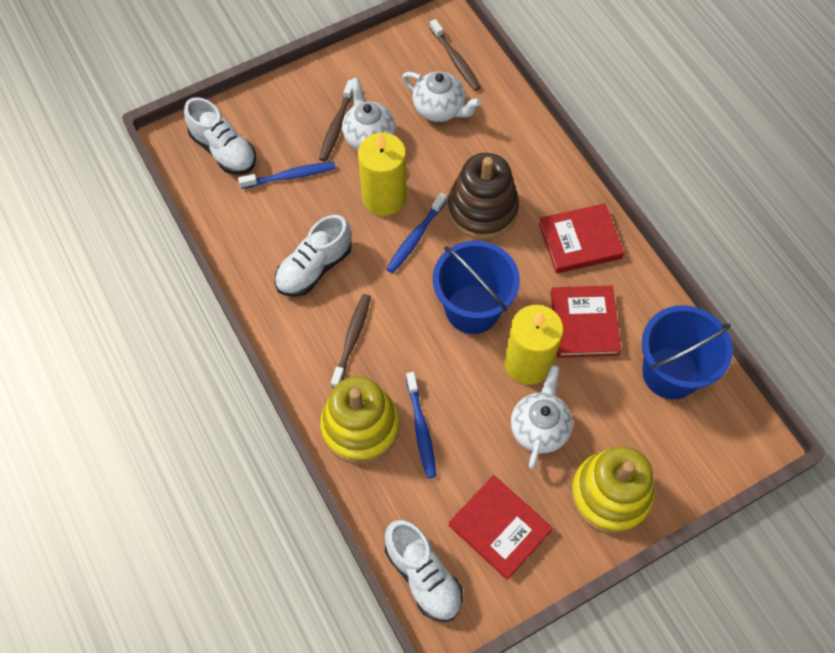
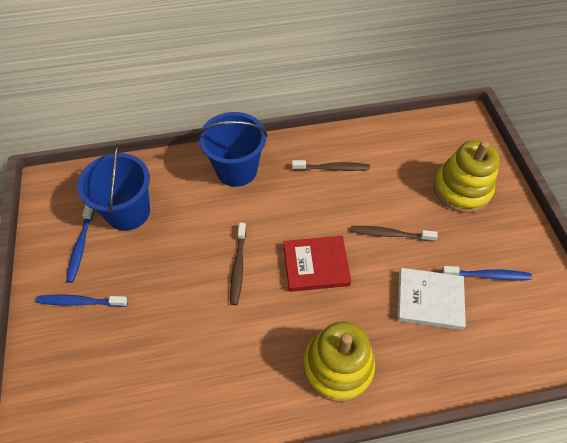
brown stacking toy: [447,153,519,239] = 1 -> none = 0
red book: [448,475,553,580] [539,203,624,273] [551,286,621,358] = 3 -> [284,236,351,292] = 1
white book: none = 0 -> [397,268,466,330] = 1
white shoe: [184,97,256,174] [275,215,352,297] [385,520,463,622] = 3 -> none = 0
white teapot: [342,77,396,150] [402,72,481,122] [511,365,573,469] = 3 -> none = 0
yellow candle: [358,132,407,216] [504,305,564,385] = 2 -> none = 0

